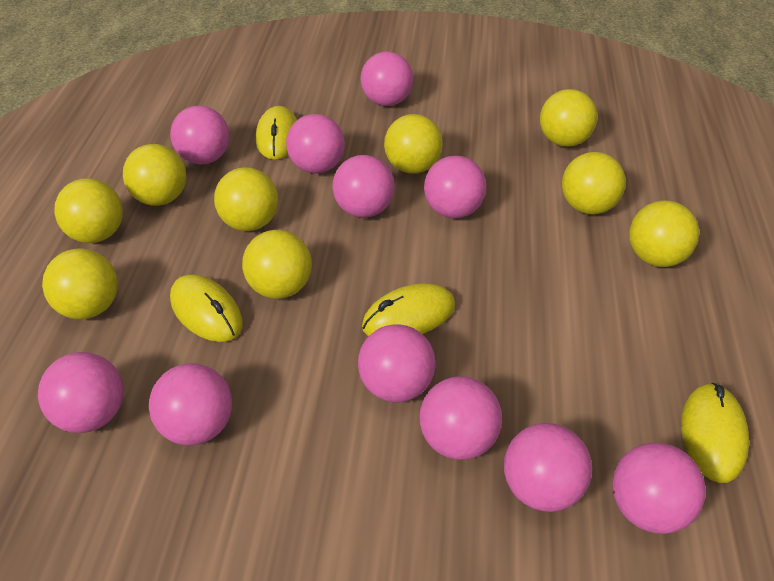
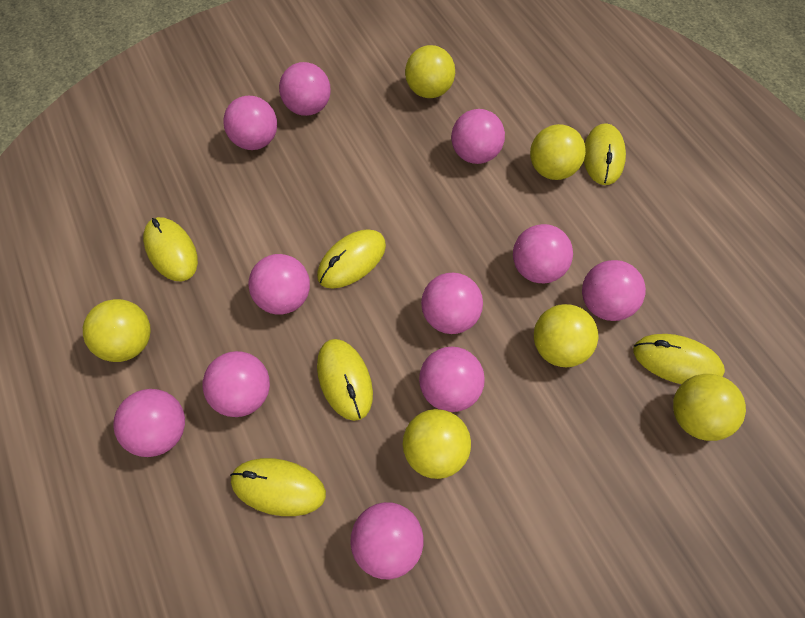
yellow ball: [42,249,118,319] [54,178,123,243] [123,144,186,206] [214,167,278,231] [242,230,312,299] [384,114,443,174] [540,89,598,147] [562,152,626,214] [629,200,699,267] = 9 -> [83,299,151,362] [403,409,471,479] [405,45,455,98] [530,124,586,180] [534,304,599,367] [673,374,746,441] = 6
yellow mouse: [170,274,243,342] [256,106,297,160] [362,283,455,336] [681,383,749,483] = 4 -> [143,217,198,282] [230,458,326,516] [317,229,386,289] [317,339,373,421] [584,123,626,185] [633,334,725,384] = 6

